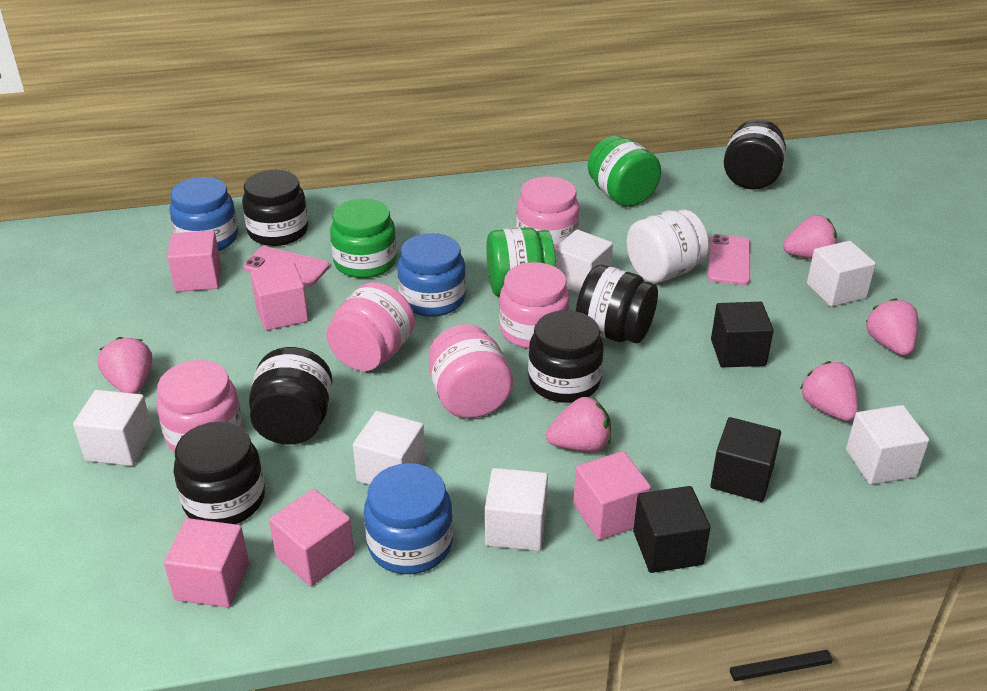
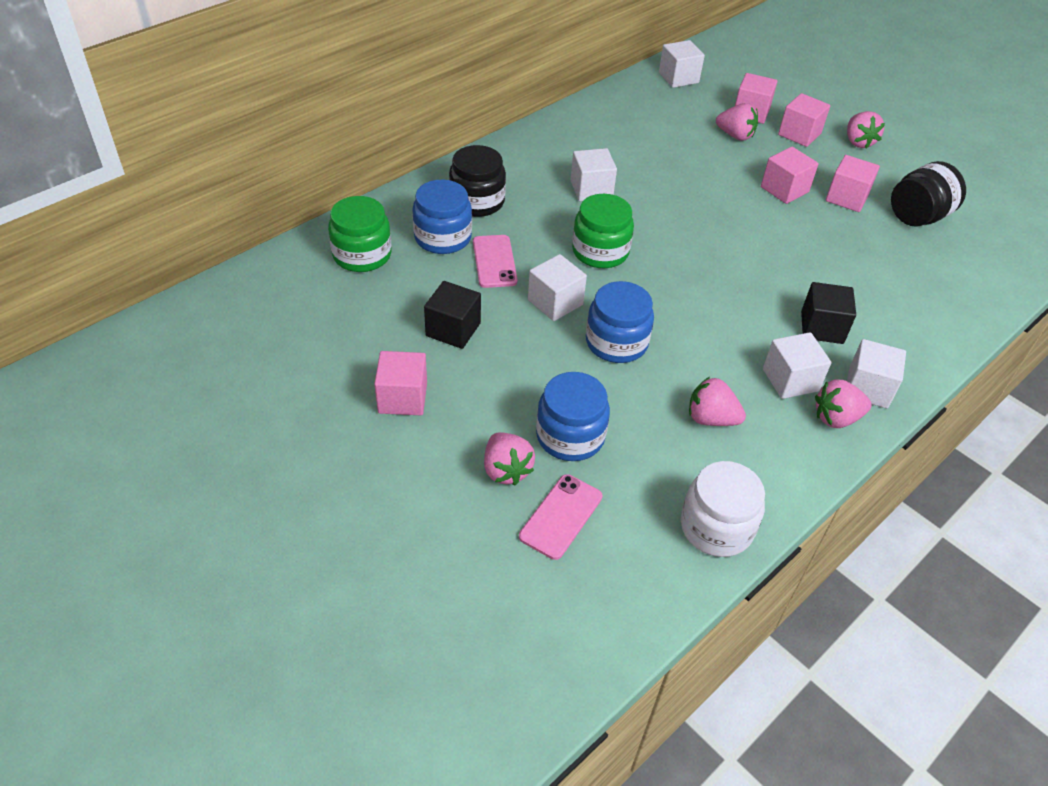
black cube: [633,486,710,573] [710,417,781,502] [711,302,774,368] = 3 -> [424,281,481,349] [801,282,856,344] = 2
black jar: [174,422,265,524] [242,170,308,246] [249,347,333,445] [528,310,604,403] [576,265,658,343] [724,119,786,189] = 6 -> [449,145,506,217] [891,161,966,227] = 2
green jar: [330,199,397,278] [486,227,556,297] [588,136,661,207] = 3 -> [328,196,392,272] [572,194,634,268] = 2
pink jar: [156,360,243,452] [326,282,415,371] [429,324,513,418] [499,262,570,349] [516,176,580,248] = 5 -> none = 0
white cube: [73,390,153,466] [353,411,425,485] [485,468,548,551] [554,229,613,293] [807,241,876,307] [846,405,929,485] = 6 -> [528,254,587,321] [571,148,617,201] [659,40,705,88] [763,332,831,399] [847,339,906,408] = 5

